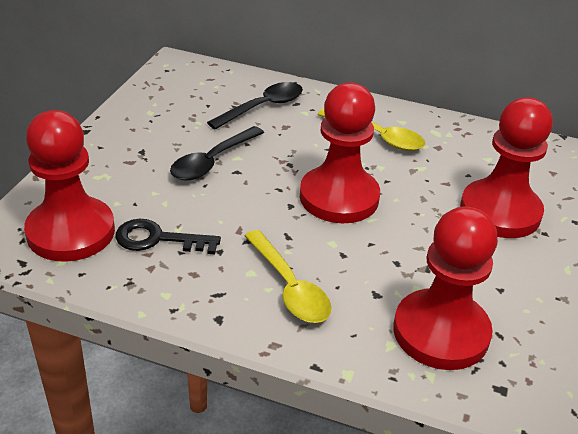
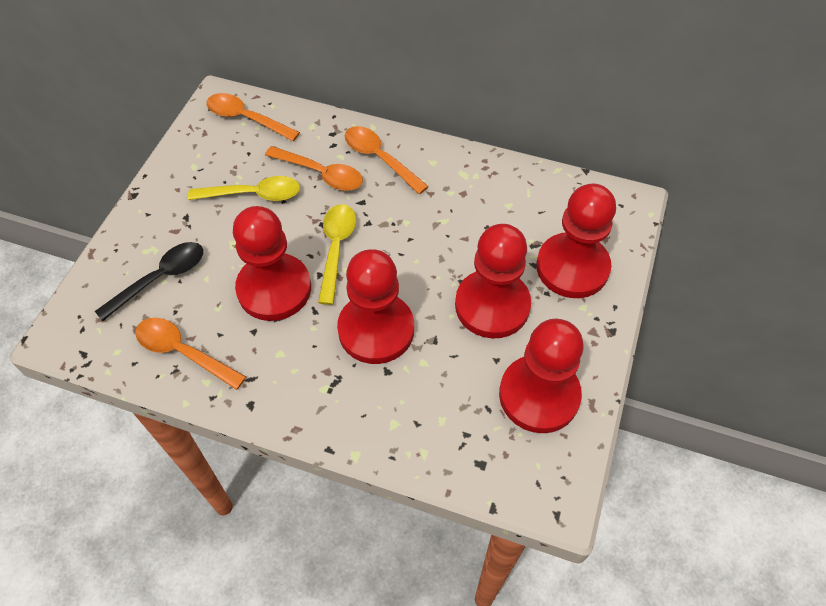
black key: [115,219,221,254] = 1 -> none = 0
black spoon: [170,126,264,181] [207,82,303,130] = 2 -> [95,242,203,321] = 1
orange spoon: none = 0 -> [135,318,246,390] [207,93,300,141] [265,146,363,191] [345,126,429,194] = 4
red pawn: [24,110,115,262] [300,82,380,223] [393,206,498,370] [460,97,553,238] = 4 -> [233,206,311,321] [337,249,414,364] [455,224,531,339] [499,319,583,433] [536,184,616,298] = 5

